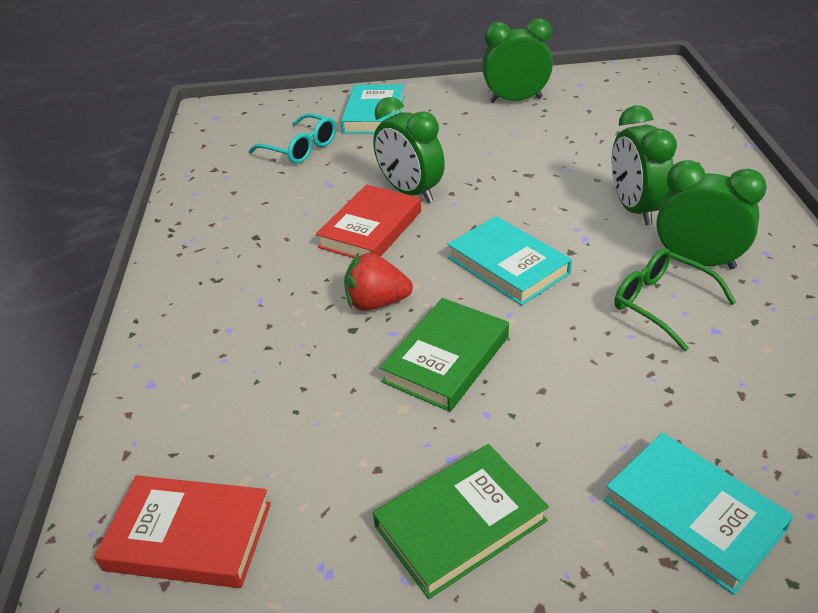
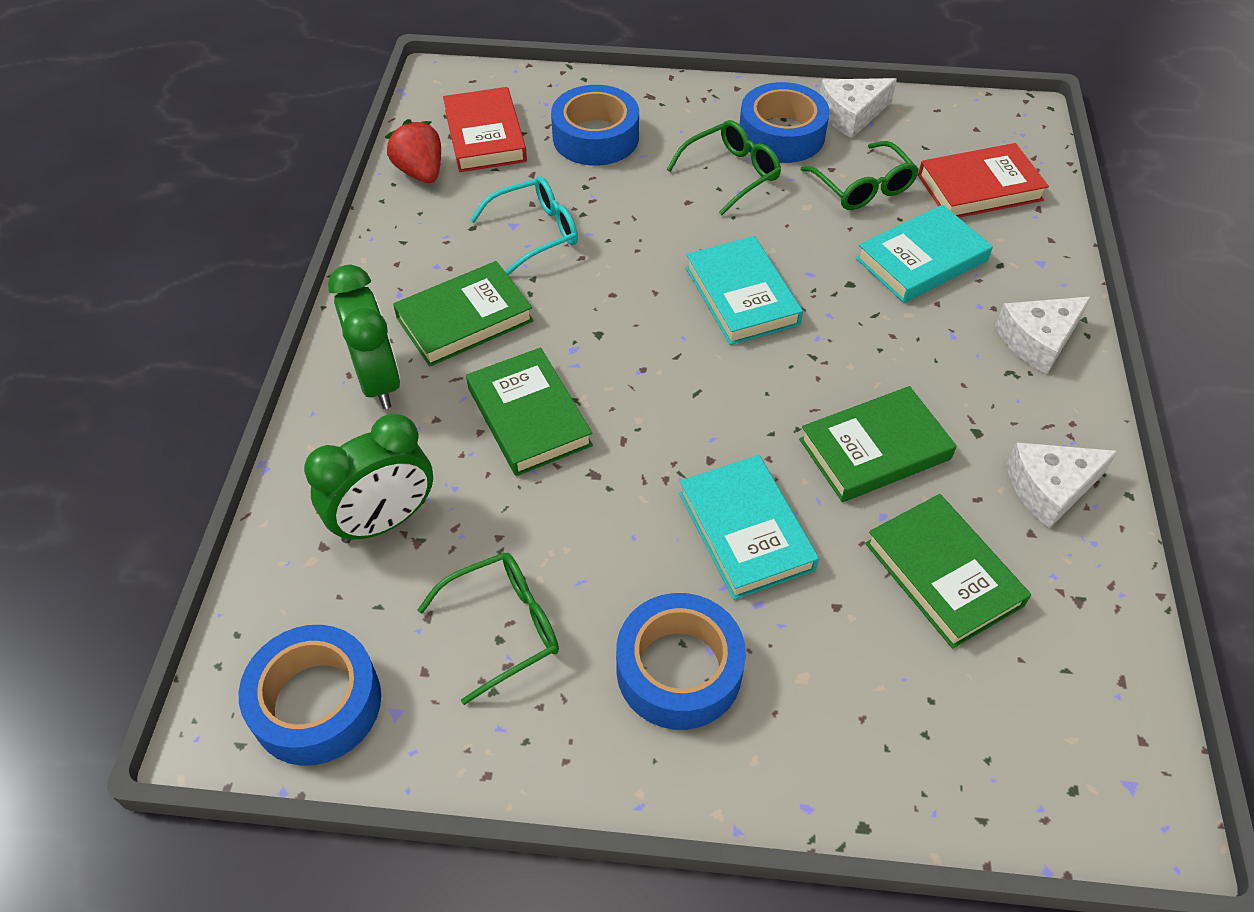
blue tape: none = 0 -> [239,625,381,766] [551,85,639,166] [616,593,746,730] [739,82,830,163] = 4
green book: [373,444,549,599] [380,298,509,412] = 2 -> [393,261,534,367] [466,347,593,476] [799,386,957,502] [865,494,1031,649] = 4
green clock: [373,97,445,203] [482,18,553,103] [612,106,677,225] [656,160,767,269] = 4 -> [304,413,433,543] [328,265,400,409] = 2
green glasses: [614,248,736,351] = 1 -> [417,552,559,705] [667,120,781,215] [801,141,919,210] = 3
white cheese: none = 0 -> [820,78,897,138] [995,297,1091,374] [1006,442,1118,529] = 3

